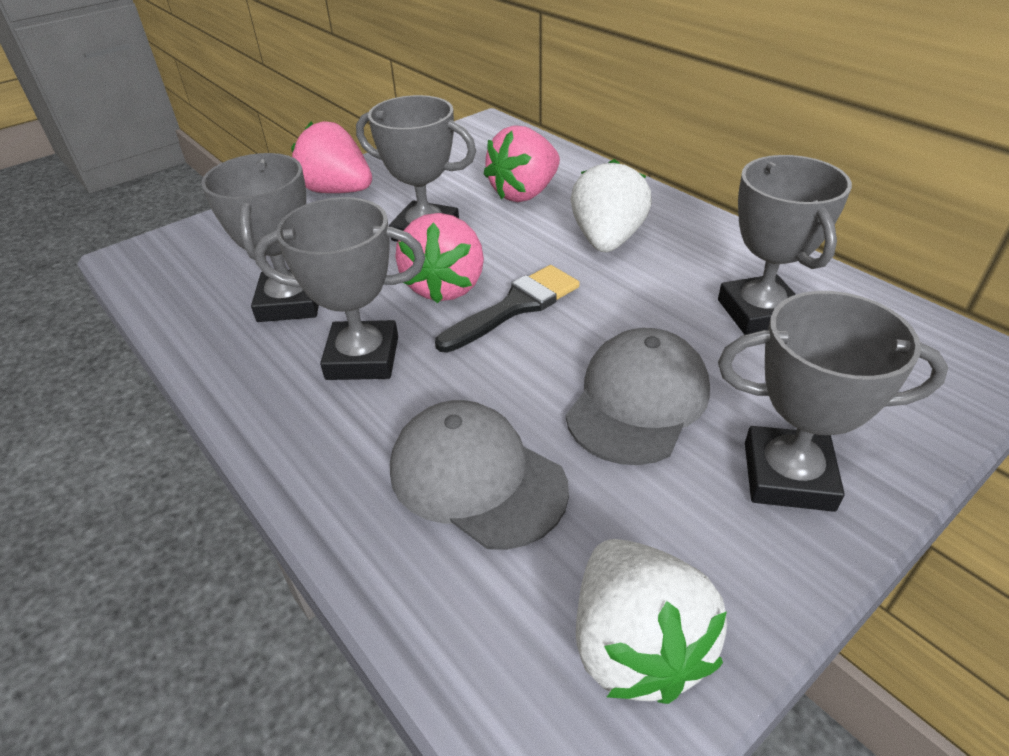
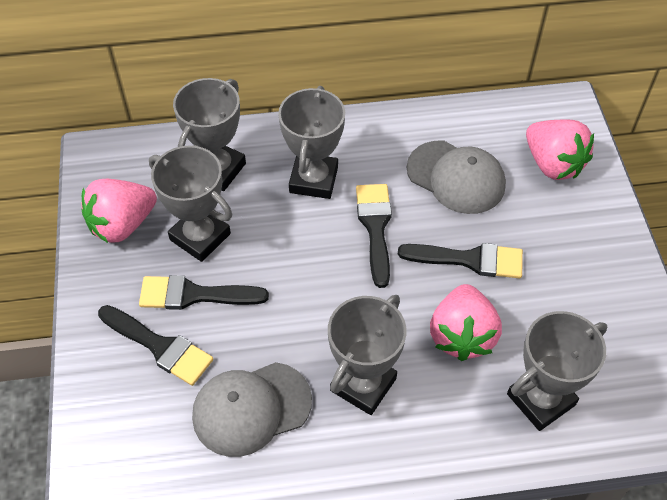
black brush: [435,265,580,353] = 1 -> [98,305,213,386] [139,275,269,310] [356,184,392,288] [398,243,523,278] = 4
white strawberry: [570,159,652,252] [576,539,727,704] = 2 -> none = 0

